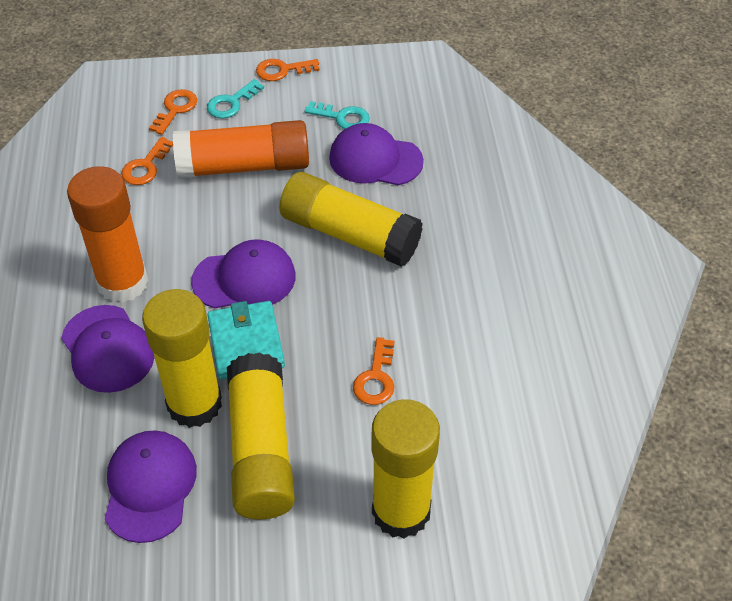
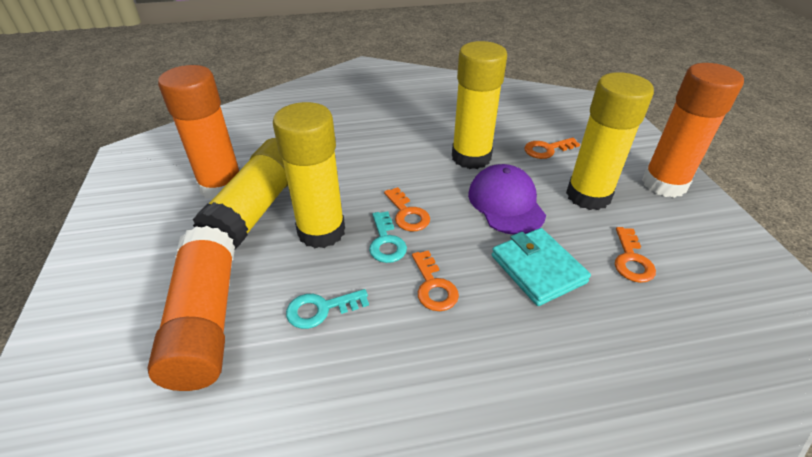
orange glue stick: [67,166,148,303] [173,120,309,178] = 2 -> [147,226,235,391] [158,65,240,200] [642,63,744,198] = 3
purple cap: [61,305,155,393] [105,430,197,543] [191,239,296,309] [329,123,424,185] = 4 -> [468,164,546,234] = 1

